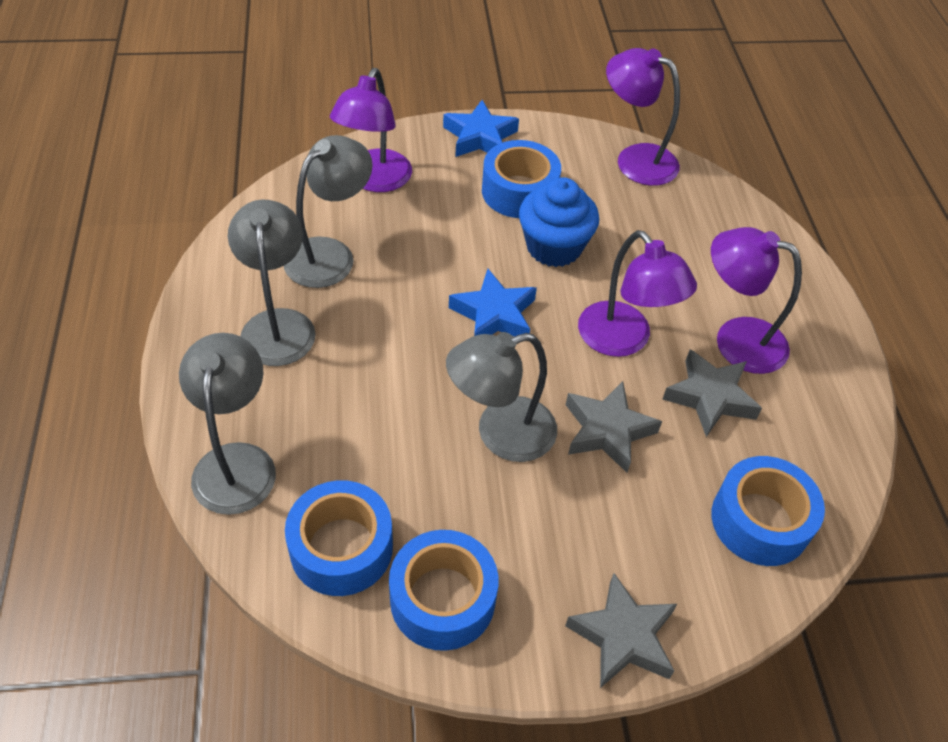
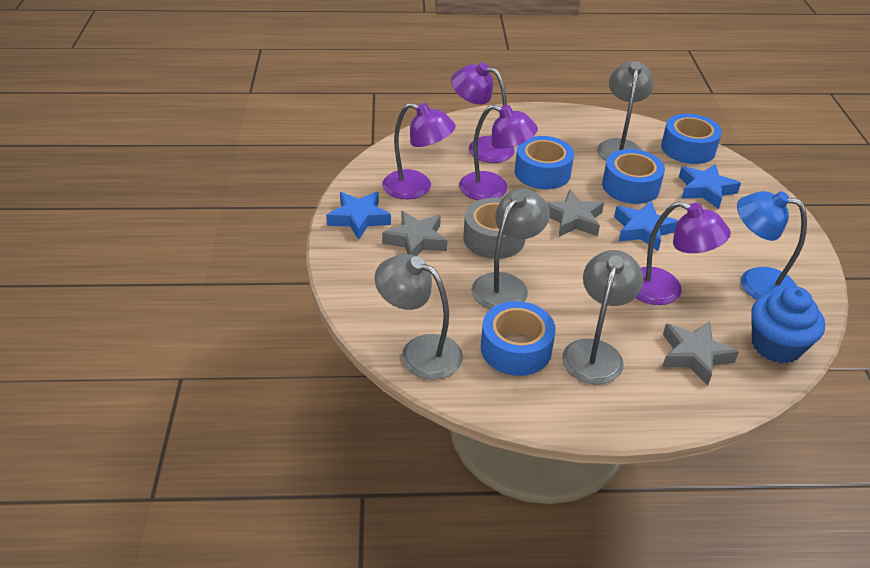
blue lamp: none = 0 -> [737,191,807,300] = 1
blue star: [443,100,519,157] [449,269,537,337] = 2 -> [326,192,391,240] [614,201,678,251] [679,164,741,209] = 3
grey tape: none = 0 -> [463,198,525,259] = 1

